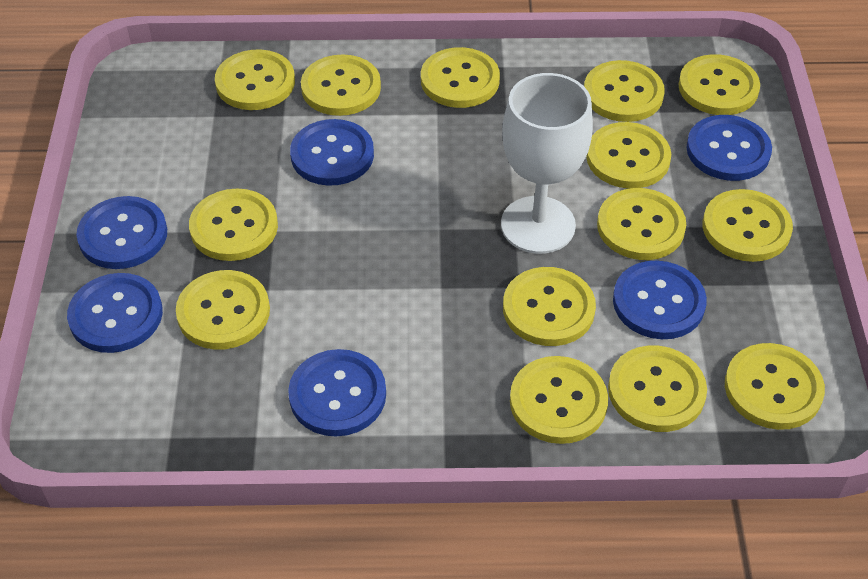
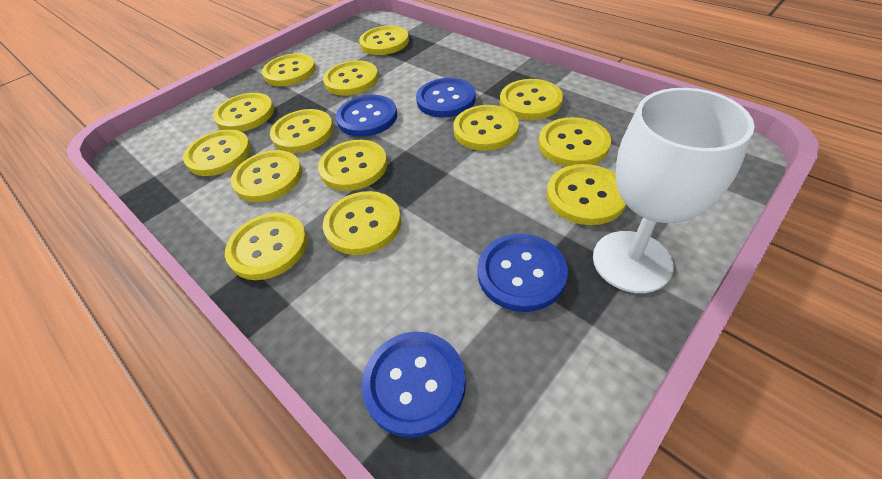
blue button: [67,273,163,353] [76,196,167,269] [288,349,386,437] [290,119,374,186] [613,261,707,339] [686,115,772,181] = 6 -> [336,95,397,137] [361,332,466,438] [416,78,476,118] [477,234,568,312] = 4

